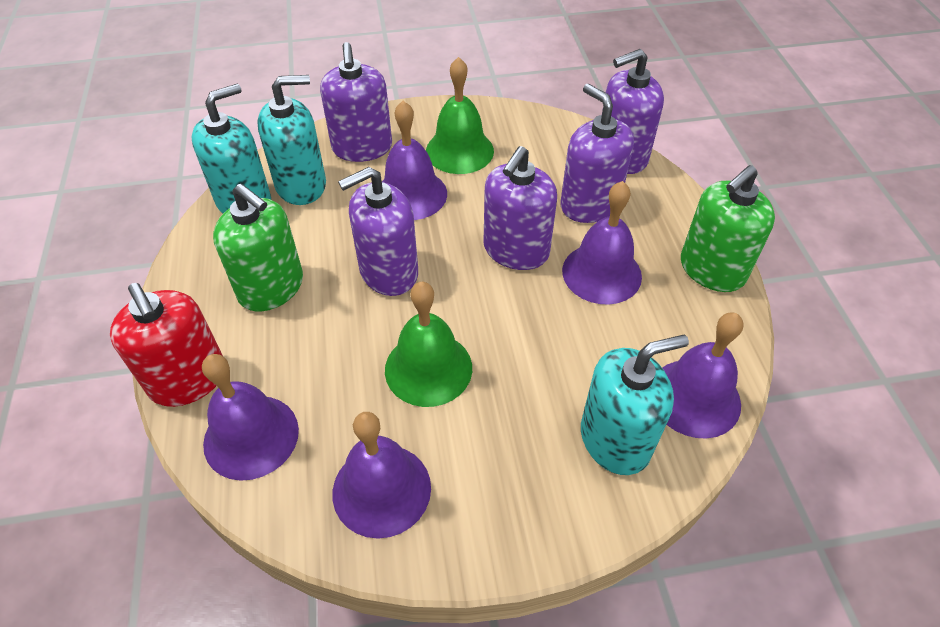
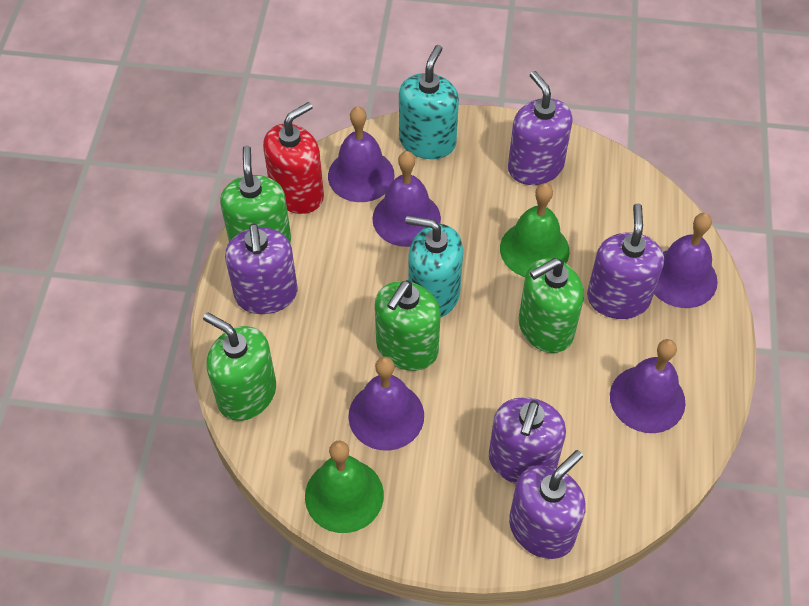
green soap dispenser: [213,184,303,311] [681,165,775,292] = 2 -> [203,312,276,421] [220,146,291,242] [375,280,441,371] [519,258,584,353] = 4
turquoise soap dispenser: [192,84,271,213] [257,75,326,205] [581,335,689,475] = 3 -> [399,45,459,159] [405,216,463,318] = 2

